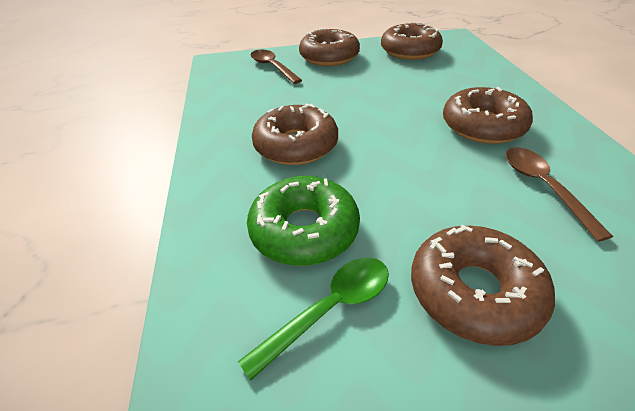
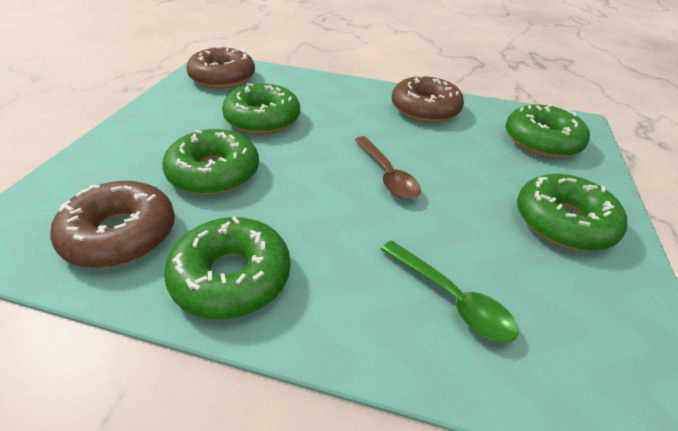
brown donut: [252,104,338,165] [299,28,360,66] [381,22,443,60] [411,225,555,346] [443,87,533,144] = 5 -> [50,181,175,268] [187,46,255,89] [392,75,464,123] = 3
brown spoon: [251,49,302,84] [506,147,613,242] = 2 -> [355,136,421,199] = 1
green donut: [247,176,360,266] = 1 -> [162,129,259,195] [164,216,290,320] [222,83,300,134] [505,104,590,158] [517,174,627,251] = 5

